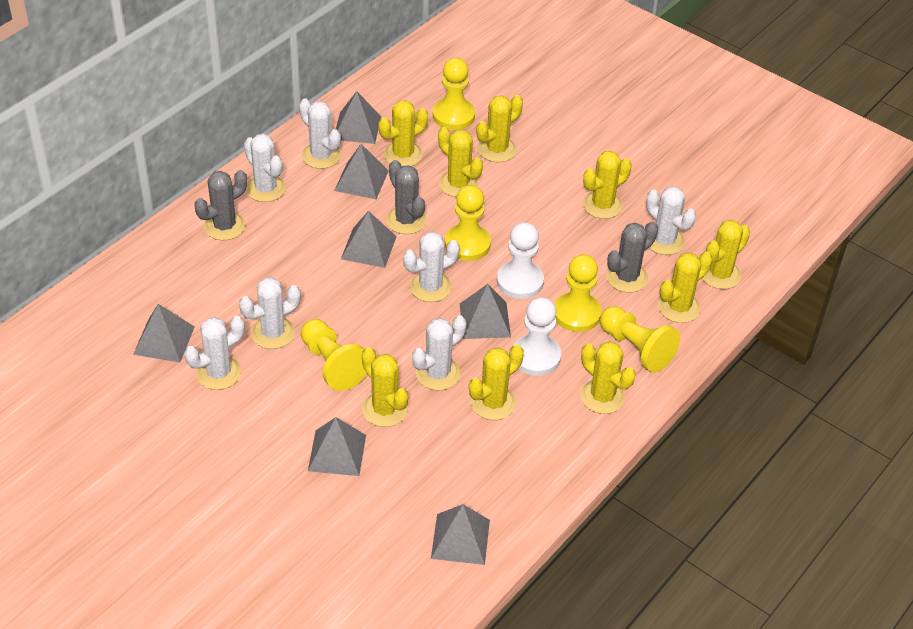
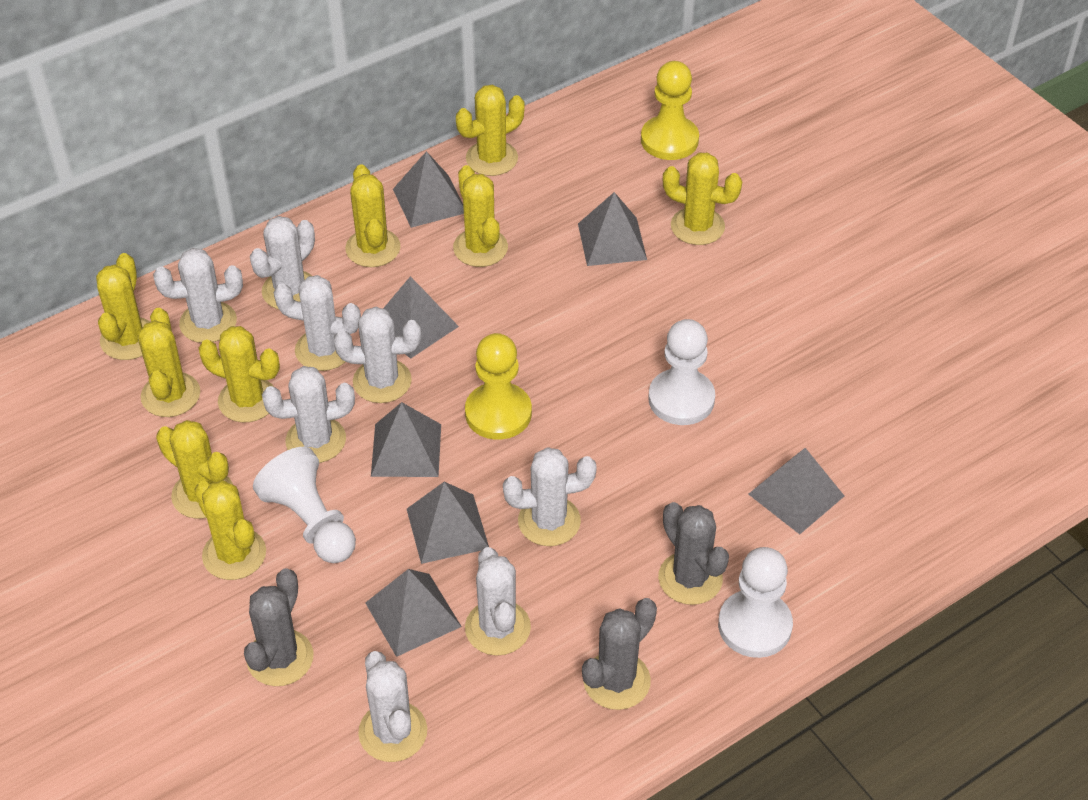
white cactus: [184,316,244,390] [239,277,301,349] [244,133,286,202] [299,98,341,169] [403,232,460,302] [412,315,466,390] [646,186,696,255] = 7 -> [153,248,243,343] [250,216,315,309] [262,366,355,463] [274,275,361,371] [334,307,421,403] [358,651,427,762] [465,547,531,656] [503,447,597,546] = 8
white pawn: [497,222,544,299] [513,297,561,376] = 2 -> [253,447,356,563] [648,319,715,425] [718,547,793,658] = 3
yellow pawn: [301,319,367,391] [433,58,475,130] [445,185,491,261] [554,254,602,332] [600,306,680,373] = 5 -> [465,333,532,440] [641,61,699,160] = 2

